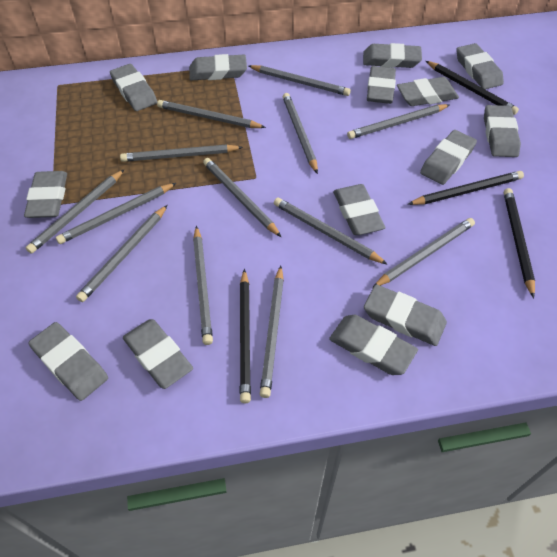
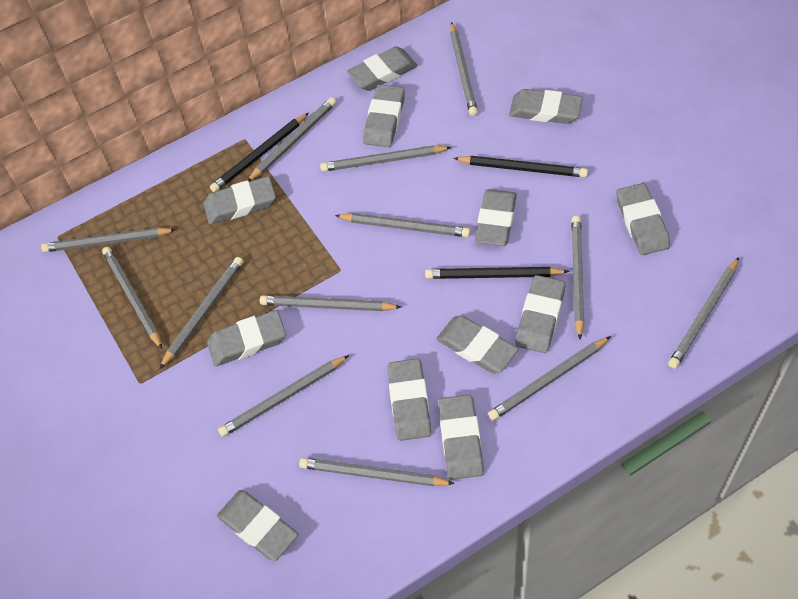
black pencil: [240,269,251,403] [408,171,524,205] [426,61,519,115] [504,188,535,298] = 4 -> [210,113,309,192] [425,267,569,279] [453,156,588,177] = 3
grey eraser: [24,171,67,218] [29,322,108,401] [110,64,157,111] [123,319,193,389] [189,54,247,80] [329,315,418,375] [333,184,386,235] [363,43,422,68] [364,284,447,346] [367,66,396,104] [397,77,459,106] [420,130,477,185] [456,43,504,89] [484,105,521,157] = 14 -> [203,176,276,224] [207,310,286,366] [217,490,298,561] [347,46,417,91] [363,84,405,147] [388,358,432,441] [436,315,518,373] [438,395,484,480] [475,189,517,246] [509,89,583,124] [516,275,566,353] [616,183,670,255] = 12

